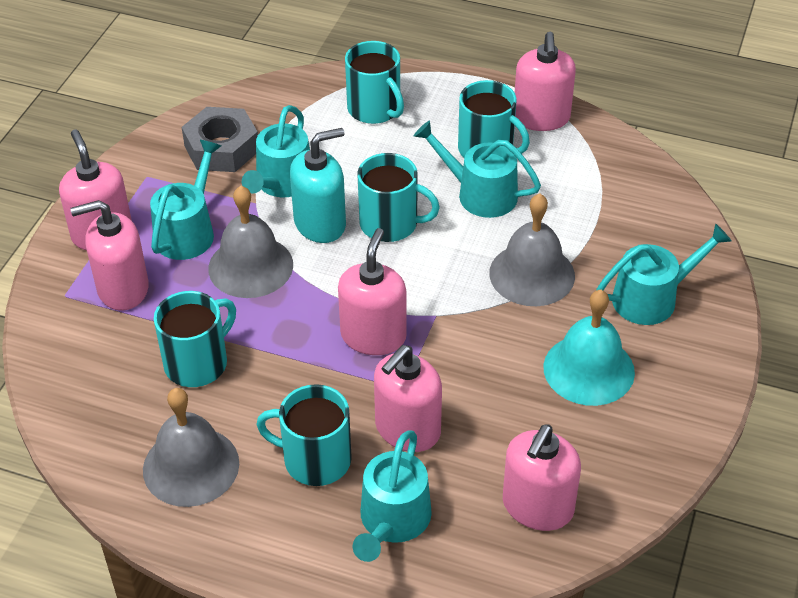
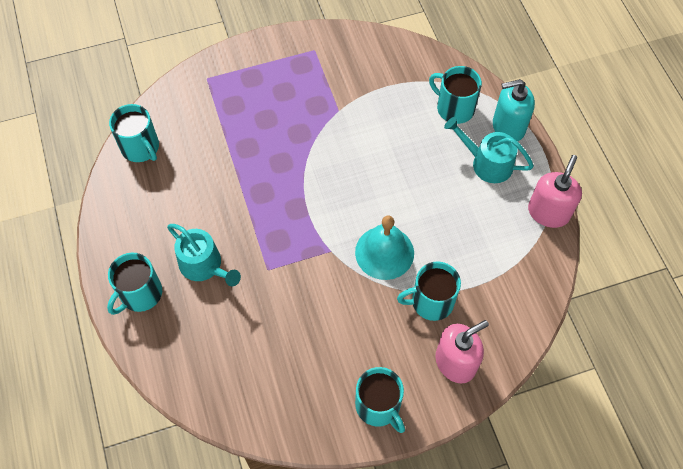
grey bell: [143,388,239,507] [208,186,293,298] [489,193,575,306] = 3 -> none = 0
grey nut: [182,107,258,172] = 1 -> none = 0
pink soap dispenser: [59,130,132,250] [70,200,149,311] [338,228,407,355] [374,345,442,452] [503,424,581,531] [515,32,576,131] = 6 -> [435,320,489,384] [528,155,582,228] = 2
turquoise watering can: [150,140,221,260] [242,105,310,197] [353,431,432,562] [414,121,541,218] [596,223,732,325] = 5 -> [167,224,241,286] [444,117,534,183] = 2

